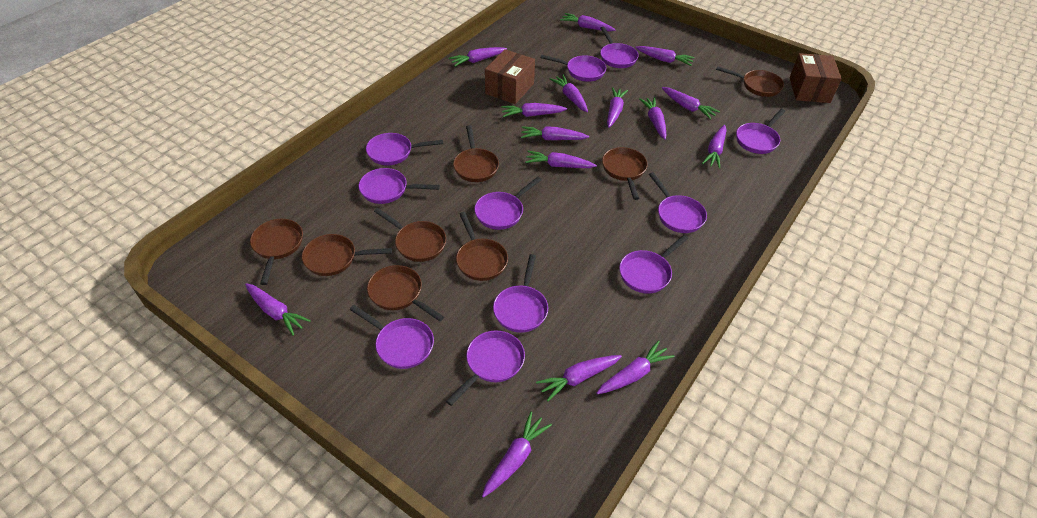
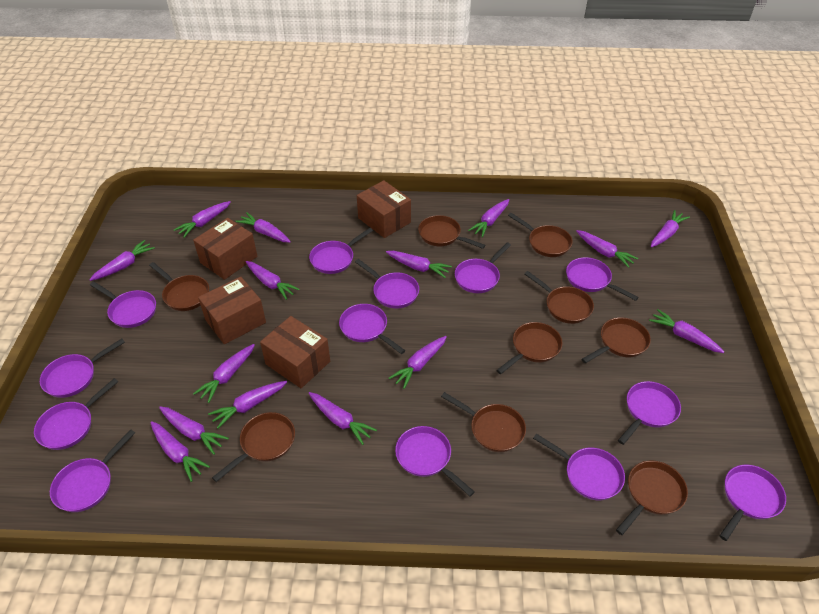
brown box: [485,49,535,104] [790,53,842,103] = 2 -> [193,218,258,280] [198,277,266,344] [260,316,330,388] [357,180,411,238] = 4
brown pan: [250,219,303,285] [302,234,392,276] [367,265,444,321] [374,208,446,262] [453,125,499,182] [456,212,508,281] [602,147,648,200] [716,66,784,97] = 8 -> [149,262,209,311] [212,412,295,482] [418,215,486,249] [441,392,526,452] [496,322,562,374] [508,213,573,257] [525,271,594,324] [581,317,651,363] [616,461,688,535] = 9
purple pan: [350,305,434,369] [359,168,440,204] [366,133,443,165] [446,331,525,406] [474,177,541,230] [493,254,548,333] [540,55,606,82] [600,27,639,68] [619,235,688,294] [649,172,707,233] [736,109,785,154] = 11 -> [34,378,118,450] [40,339,125,398] [50,429,135,512] [90,281,156,328] [309,228,373,274] [339,304,406,354] [355,259,419,309] [395,426,475,496] [455,242,511,293] [533,434,625,500] [566,257,639,301] [618,381,681,445] [720,465,786,541] = 13

